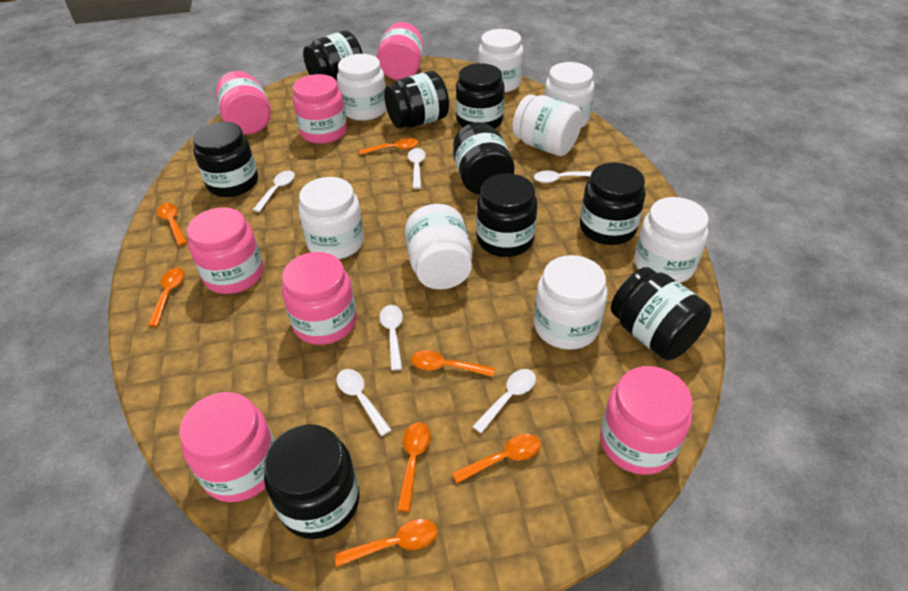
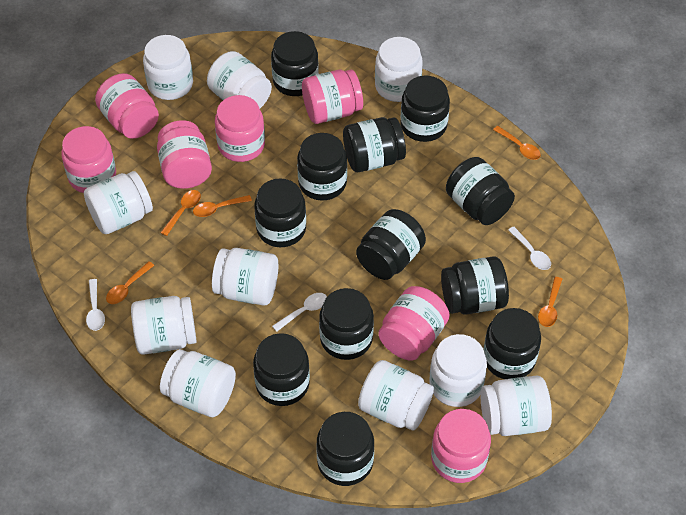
black jar: [193,122,258,197] [264,424,359,539] [303,30,363,81] [384,71,449,128] [453,122,515,195] [456,63,505,129] [476,173,538,257] [580,163,646,245] [611,267,712,360] = 9 -> [253,333,310,406] [254,178,306,247] [271,31,319,96] [297,133,347,200] [317,412,374,486] [319,288,374,360] [343,117,406,172] [356,209,426,280] [400,76,450,142] [441,256,509,315] [446,157,515,225] [484,308,541,379] = 12
orange spoon: [148,267,185,327] [157,203,187,246] [335,519,438,567] [359,138,419,155] [397,422,431,512] [411,350,495,377] [452,434,541,483] = 7 -> [106,261,155,304] [161,190,201,236] [193,195,252,217] [493,126,541,160] [538,277,562,327] = 5
white jar: [298,177,364,259] [337,54,387,121] [405,204,472,290] [478,29,523,93] [512,95,582,156] [534,255,607,350] [544,62,594,128] [634,197,709,283] = 8 -> [84,171,153,234] [131,296,197,355] [143,35,193,100] [160,349,236,417] [207,51,272,109] [212,248,278,306] [358,360,434,431] [375,37,423,102] [429,334,487,407] [481,376,552,436] = 10
white spoon: [253,170,295,212] [336,369,391,436] [380,305,403,371] [408,148,426,189] [472,369,536,433] [534,171,592,183] = 6 -> [86,279,105,331] [272,293,327,332] [508,227,551,270] = 3

